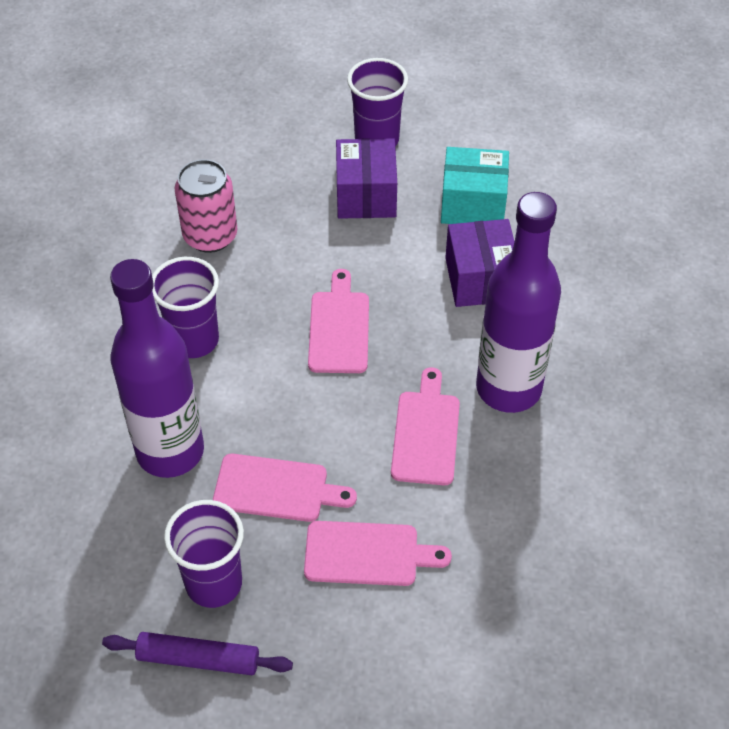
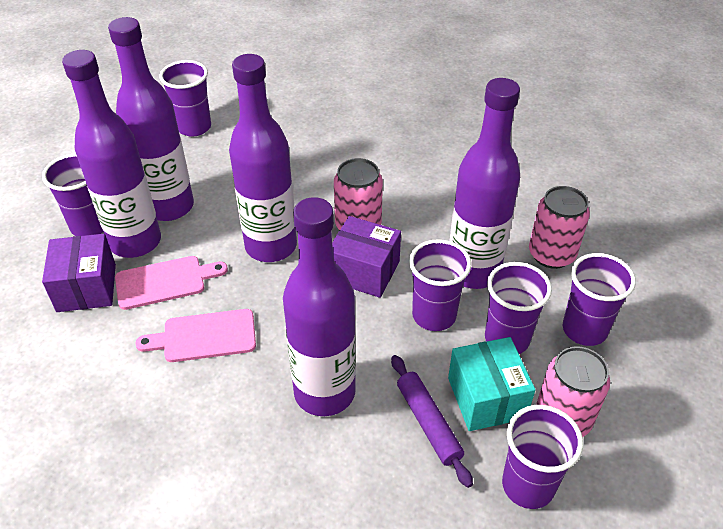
pink can: [175,159,238,253] = 1 -> [334,158,383,230] [529,186,590,269] [536,346,610,437] = 3
pink cutting board: [213,454,357,522] [304,521,452,586] [308,269,369,373] [391,367,460,485] = 4 -> [115,256,228,310] [135,309,256,362] = 2
purple bottle: [110,259,204,478] [476,192,561,413] = 2 -> [62,50,161,258] [108,17,194,221] [229,54,297,262] [283,197,356,416] [450,78,520,289] = 5
purple cup: [152,257,219,358] [164,500,244,608] [347,58,408,146] = 3 -> [42,154,103,236] [159,60,211,136] [409,239,471,331] [485,262,552,354] [502,405,583,509] [563,253,636,346] = 6

